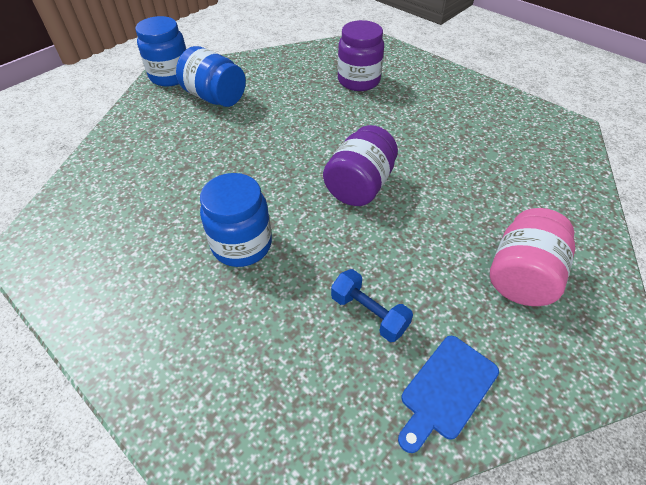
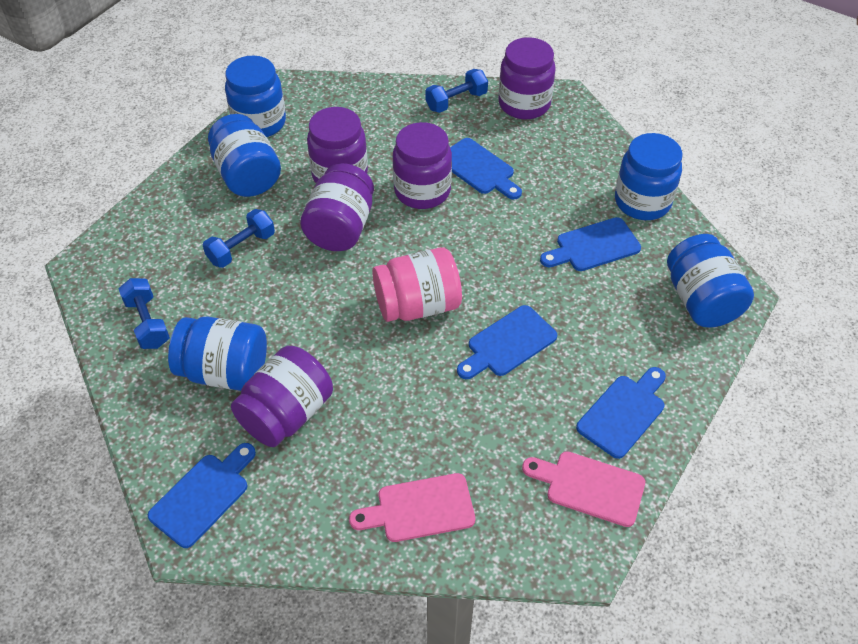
blue cutting board: [398,336,499,453] = 1 -> [148,443,256,548] [450,138,522,200] [457,305,557,379] [540,217,641,271] [576,367,666,459] = 5
blue dumbbell: [331,269,413,342] = 1 -> [119,278,170,349] [203,209,275,268] [425,69,488,113] = 3
blue jar: [135,16,186,87] [176,46,246,107] [200,173,272,267] = 3 -> [168,317,267,391] [208,114,281,197] [225,56,286,137] [615,133,683,220] [667,234,754,328] = 5
pink cutting board: none = 0 -> [349,473,475,542] [522,451,645,527] = 2
purple jar: [323,125,398,206] [338,20,384,91] = 2 -> [231,346,333,447] [300,163,374,251] [307,107,368,183] [393,122,452,209] [498,37,556,119] = 5

